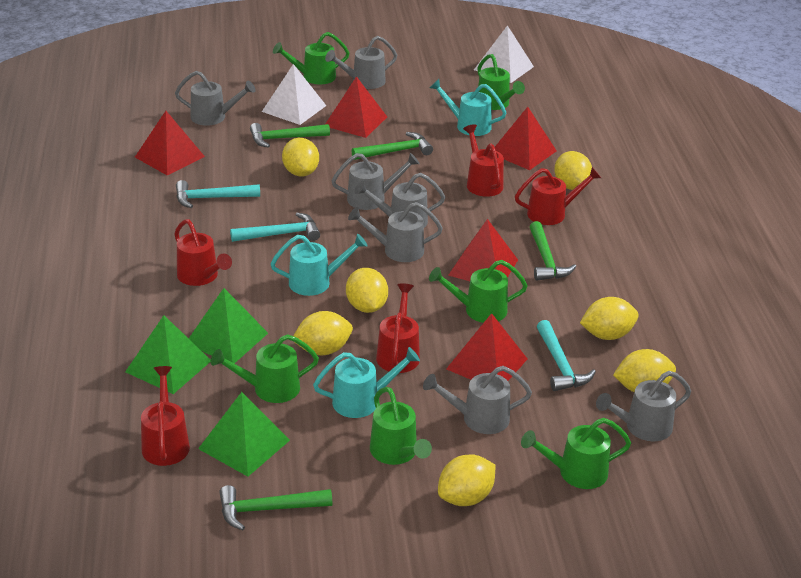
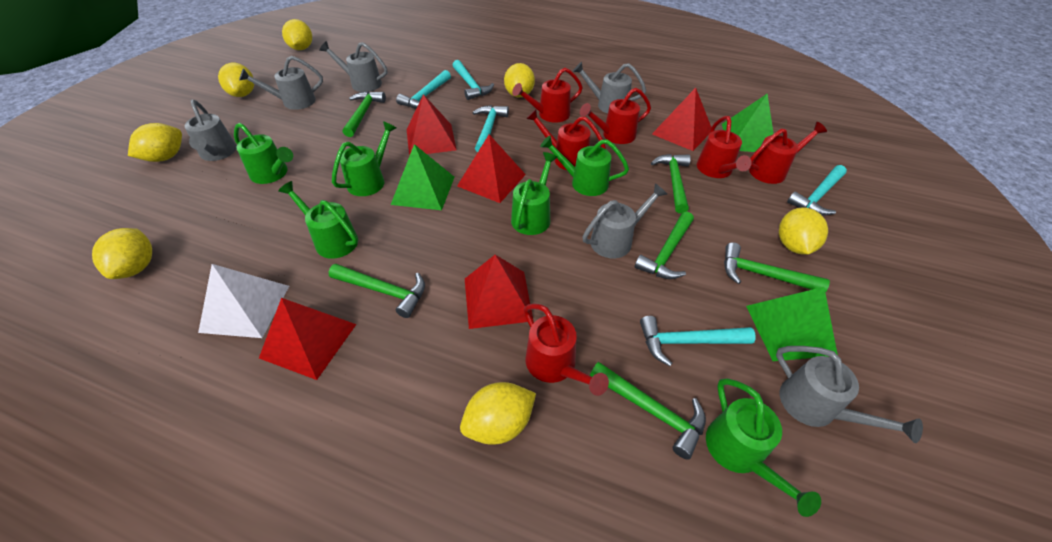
green hammer: [219,485,332,530] [250,123,330,148] [352,132,433,160] [530,221,577,281] = 4 -> [328,264,425,318] [343,91,386,137] [590,362,706,460] [635,212,694,279] [651,154,691,213] [724,242,830,292] = 6
grey watering can: [175,71,256,126] [325,36,397,89] [332,153,420,210] [348,202,443,262] [354,173,445,228] [423,366,532,434] [596,371,691,441] = 7 -> [185,100,237,161] [239,56,323,110] [319,41,387,92] [573,62,646,114] [582,183,667,258] [776,346,923,443] = 6
red watering can: [141,366,190,466] [175,219,232,286] [376,283,420,373] [463,124,504,197] [515,167,601,225] = 5 -> [512,68,583,123] [524,304,609,396] [526,109,606,170] [580,88,651,144] [697,116,752,178] [749,122,827,184] = 6
turquoise hammer: [176,180,260,208] [230,212,320,242] [537,320,596,391] = 3 -> [396,70,451,109] [452,60,494,100] [472,105,509,152] [640,316,756,366] [787,165,847,216] = 5
turquoise watering can: [270,234,367,296] [313,347,420,418] [429,79,507,136] = 3 -> none = 0
white pyramid: [262,64,326,125] [474,25,534,83] = 2 -> [198,264,289,338] = 1

